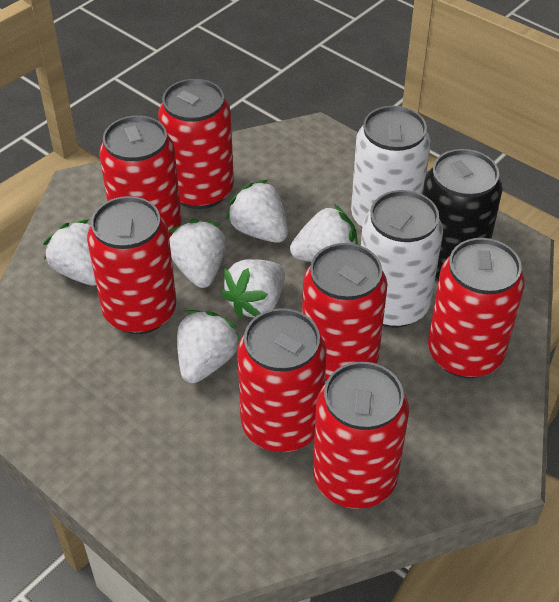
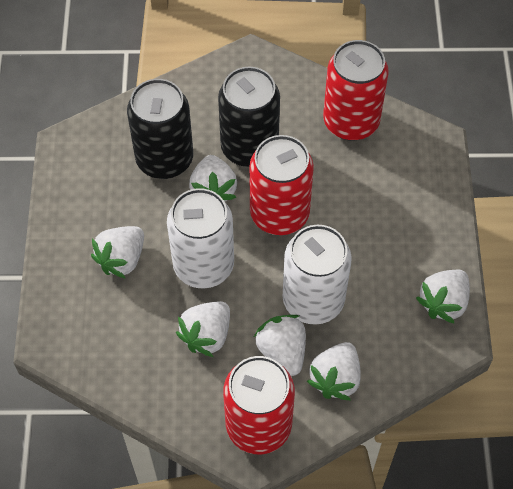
black can: [422,149,502,281] = 1 -> [127,79,193,179] [218,67,280,167] = 2
red can: [87,196,176,334] [99,115,182,239] [158,79,234,209] [237,308,326,452] [302,243,388,381] [313,362,409,509] [428,238,524,378] = 7 -> [223,356,295,454] [249,135,314,235] [323,40,389,141] = 3

